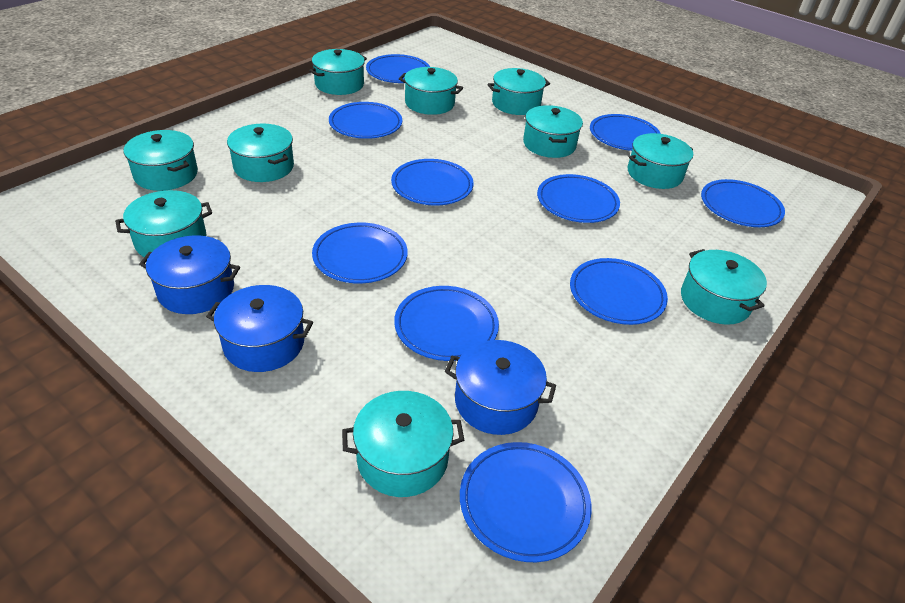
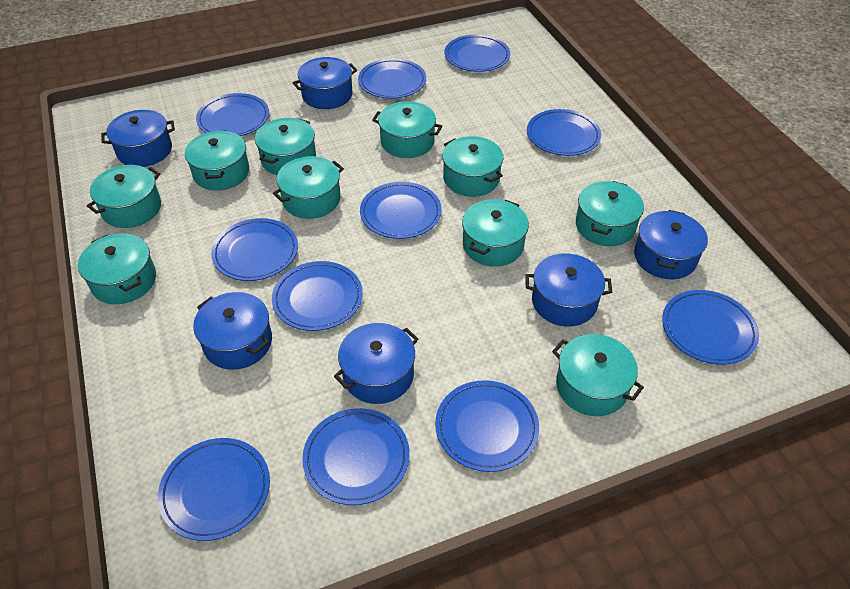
blue plate: [312,223,408,283] [329,102,402,139] [366,54,430,83] [391,159,473,205] [394,286,499,361] [460,442,591,562] [537,174,620,223] [570,258,668,325] [590,114,661,151] [701,179,785,227] = 10 -> [158,438,270,541] [196,93,269,136] [211,218,298,281] [272,261,363,331] [302,408,410,505] [358,59,426,99] [360,182,442,239] [435,380,539,472] [445,35,510,72] [527,109,601,156] [662,290,759,365] = 11
blue pot: [139,235,240,314] [206,285,313,372] [445,340,556,435] = 3 -> [101,110,175,167] [193,292,272,370] [293,57,357,109] [334,323,418,404] [525,253,612,327] [634,210,708,279] = 6

